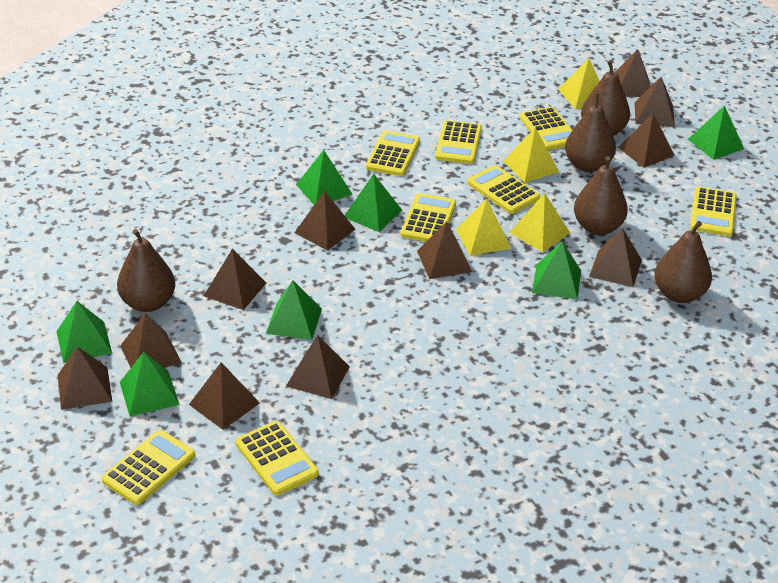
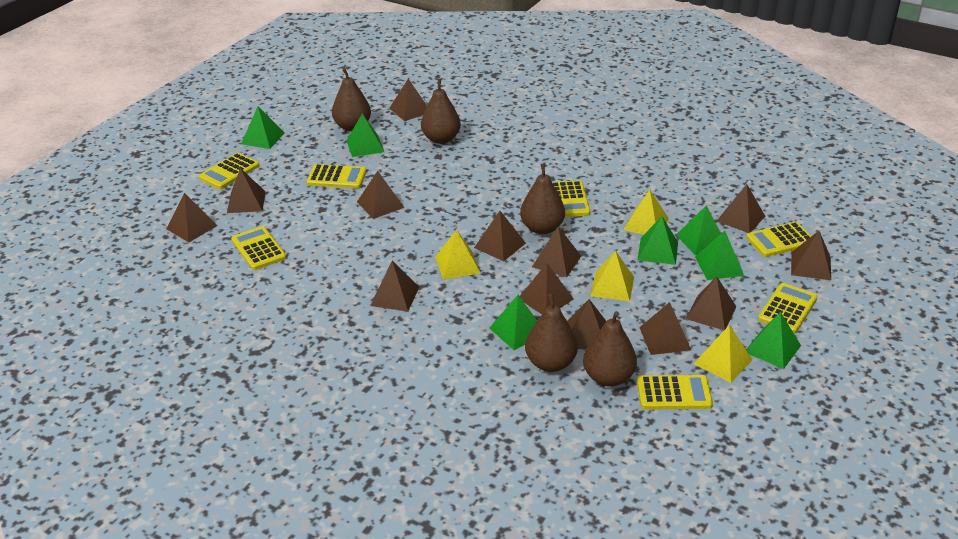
brown pyramid: [58,346,112,410] [120,313,182,368] [189,362,260,430] [204,249,266,310] [286,335,350,399] [294,191,355,251] [417,221,472,279] [589,228,642,287] [615,49,651,97] [618,113,675,168] [634,77,675,127] = 11 -> [166,193,218,242] [227,168,266,213] [357,171,405,219] [370,261,419,312] [389,78,427,121] [474,211,526,261] [520,263,573,314] [532,226,581,277] [567,299,606,349] [639,302,691,355] [686,277,736,330] [717,184,765,233] [791,231,831,280] = 13
yellow calculator: [101,430,195,505] [235,421,319,496] [366,131,420,176] [400,193,456,242] [435,120,482,164] [467,165,540,214] [520,107,572,150] [690,187,737,236] = 8 -> [199,153,260,189] [231,226,287,270] [306,164,366,188] [552,180,590,217] [637,375,713,409] [746,222,811,257] [758,283,818,333] = 7

